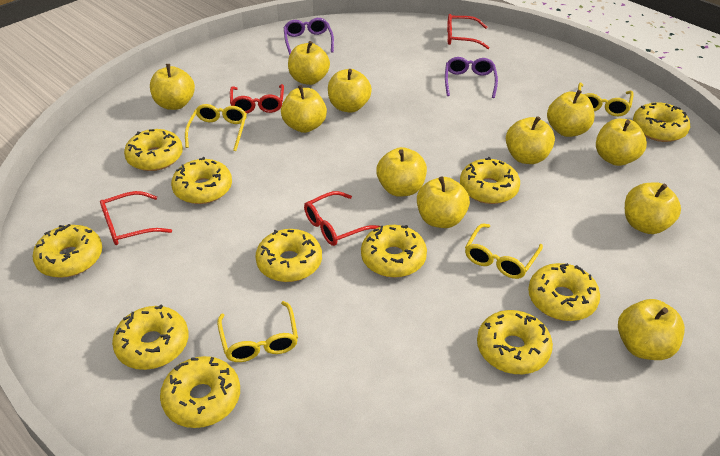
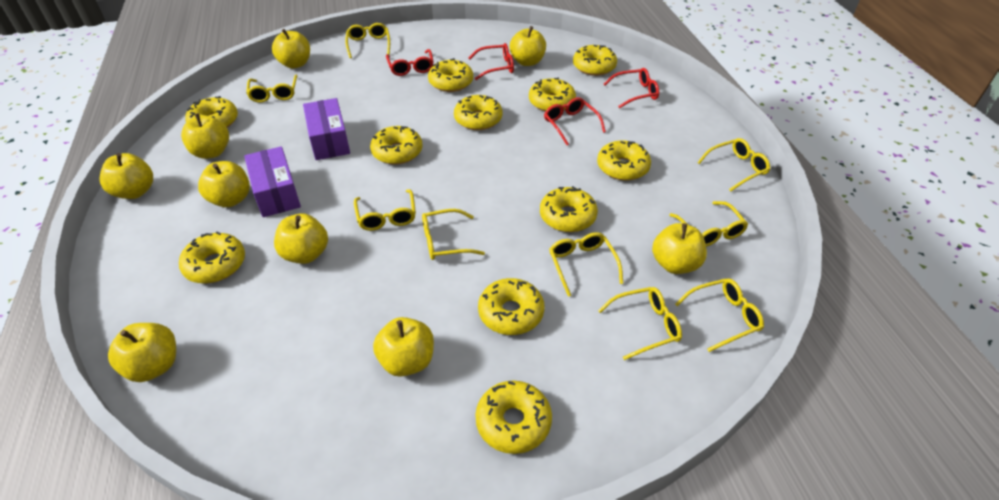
purple box: none = 0 -> [244,146,301,217] [303,98,350,160] = 2
purple glasses: [284,18,334,55] [445,57,498,98] = 2 -> none = 0
yellow apple: [150,64,195,110] [281,85,327,133] [288,41,330,85] [328,69,372,113] [376,147,427,197] [417,177,470,228] [506,116,555,164] [547,90,595,137] [596,119,647,166] [618,299,685,360] [625,182,681,234] = 11 -> [99,153,153,199] [108,323,176,382] [181,113,229,159] [198,161,250,207] [272,29,310,68] [274,213,328,264] [373,317,434,377] [510,26,546,66] [652,223,707,274] = 9
yellow glasses: [185,104,247,151] [217,301,298,362] [465,224,543,279] [578,83,634,116] = 4 -> [246,75,297,103] [345,23,390,58] [354,189,416,231] [422,209,485,260] [549,232,623,297] [598,287,682,360] [670,201,748,246] [675,278,764,352] [697,138,771,192] = 9

